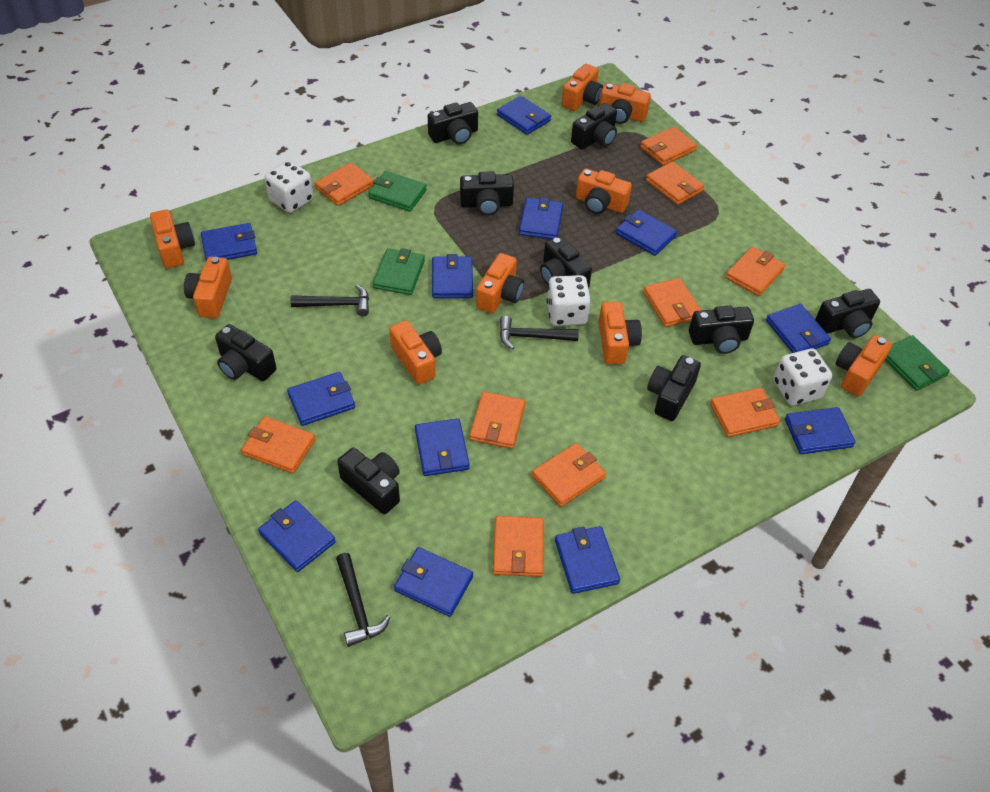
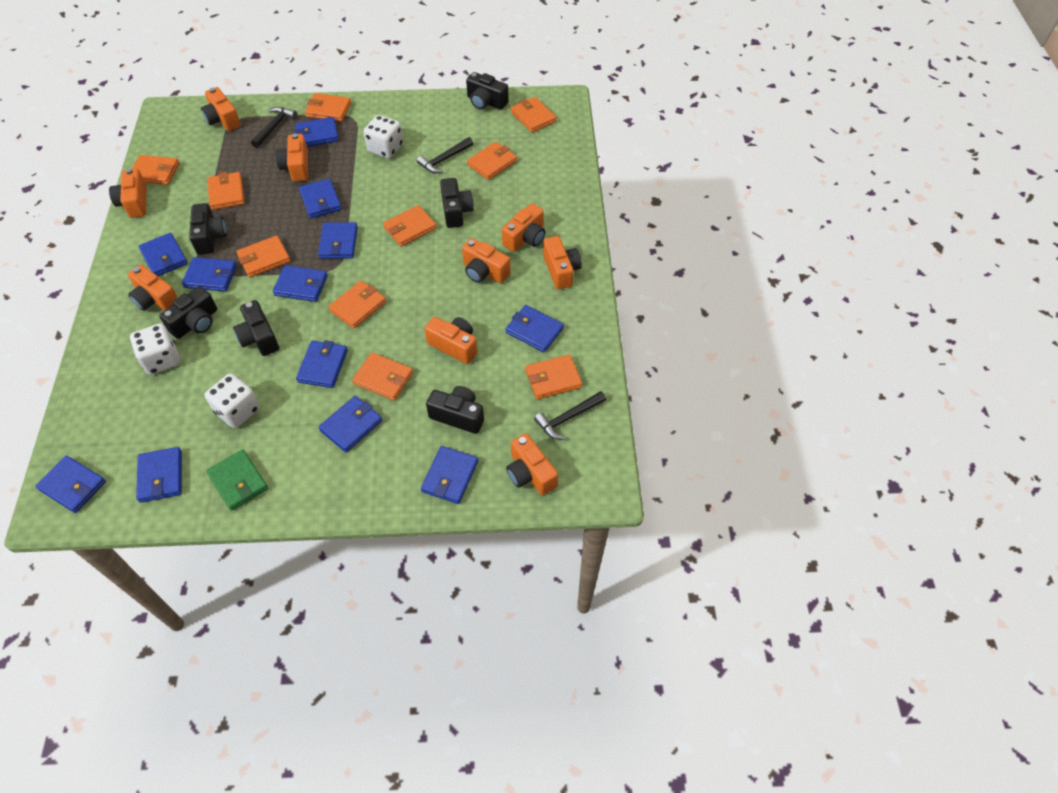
black camera: [215,324,276,381] [337,448,400,514] [428,102,478,144] [460,172,514,215] [540,236,592,288] [571,103,617,150] [647,355,701,421] [689,306,754,354] [815,289,880,338] = 9 -> [159,286,217,339] [189,203,227,255] [233,300,279,356] [426,386,484,434] [440,178,474,228] [466,72,509,110] = 6
green wallet: [368,171,427,212] [373,248,425,295] [885,335,950,391] = 3 -> [206,449,268,511] = 1

